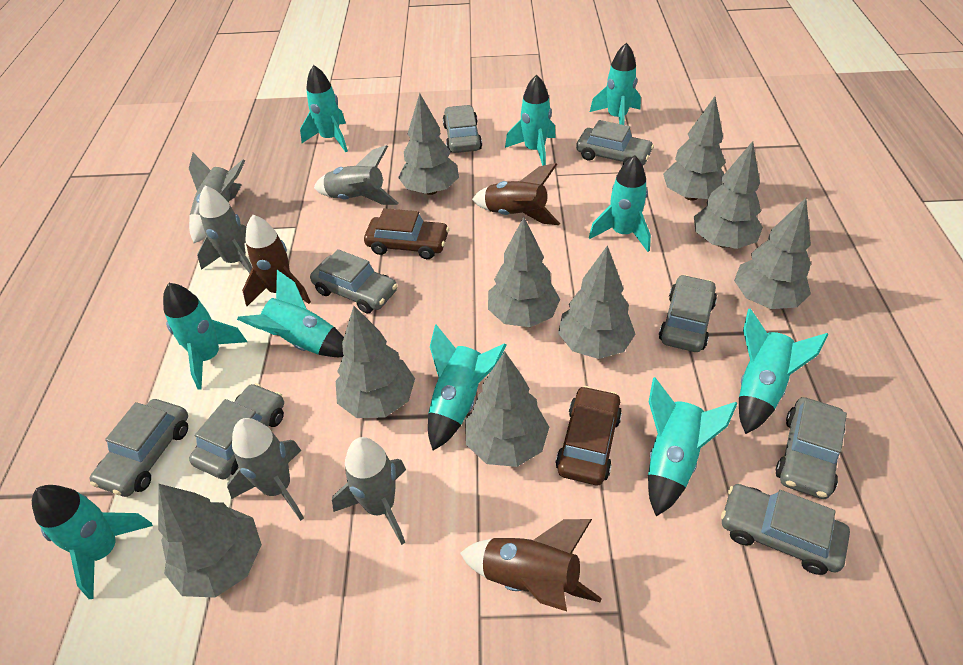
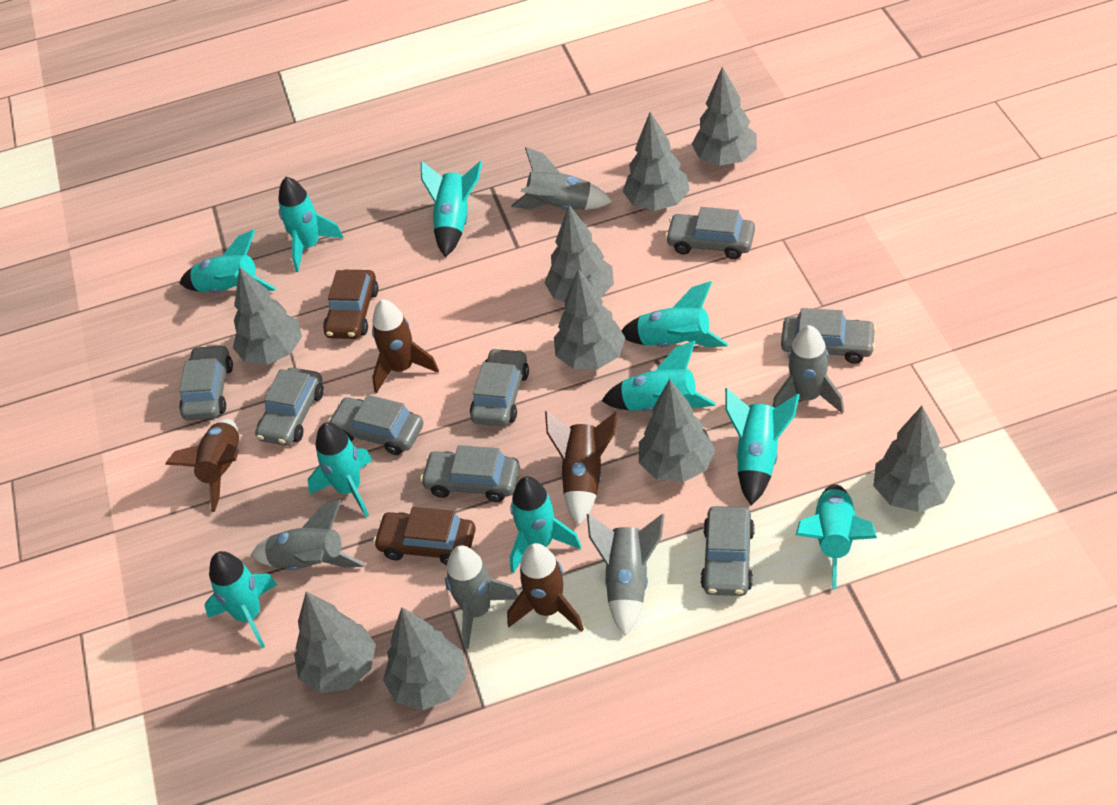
brown rocket: [242,215,311,306] [460,519,602,611] [472,163,560,225] = 3 -> [165,419,239,512] [372,299,439,393] [507,543,584,632] [545,411,618,526] = 4

